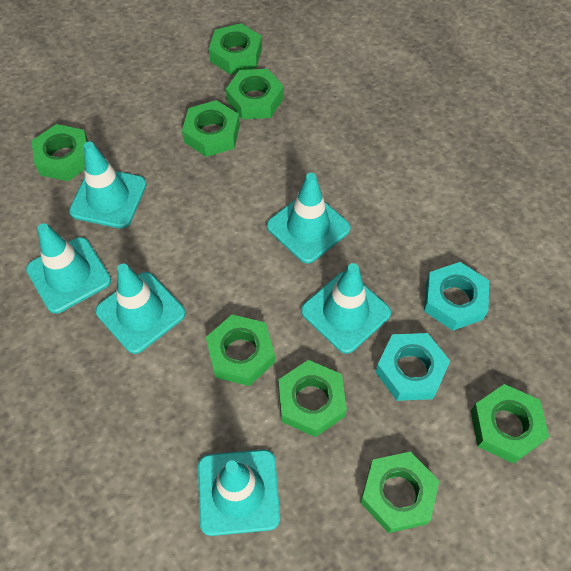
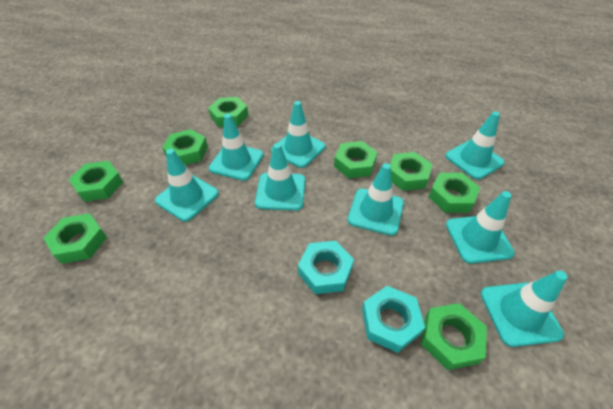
turquoise traffic cone: [26,223,111,314] [69,142,147,229] [95,264,185,354] [198,450,280,536] [267,173,351,264] [301,263,391,354] = 6 -> [155,149,219,221] [209,114,263,181] [255,143,305,211] [271,101,325,168] [348,163,404,236] [445,111,505,180] [446,191,515,264] [481,271,567,347] = 8

